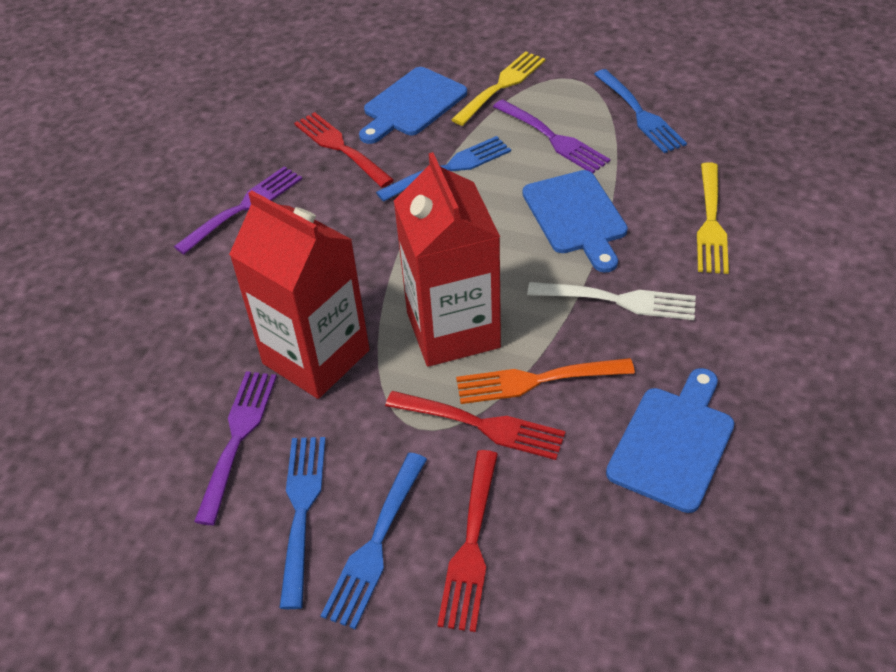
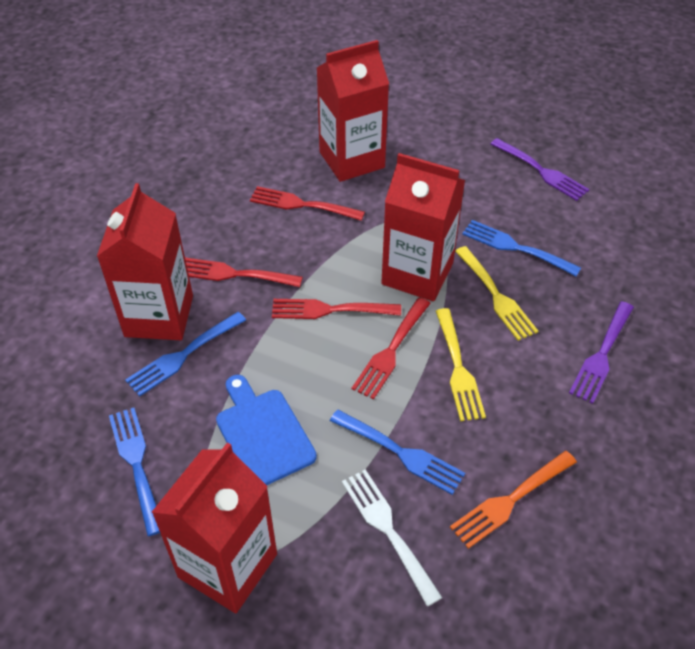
blue cutting board: [359,67,467,144] [522,170,628,273] [606,368,734,513] = 3 -> [216,375,317,485] = 1
purple fork: [174,166,302,254] [194,371,277,525] [493,99,610,173] = 3 -> [491,138,589,201] [569,301,634,404] = 2
red carton: [229,190,370,399] [394,152,501,367] = 2 -> [97,183,193,340] [152,442,277,613] [317,40,389,182] [381,153,465,301] = 4
red fork: [294,112,394,188] [385,391,566,460] [437,450,498,632] = 3 -> [185,258,303,287] [250,186,365,221] [272,299,401,319] [352,297,431,400] = 4

